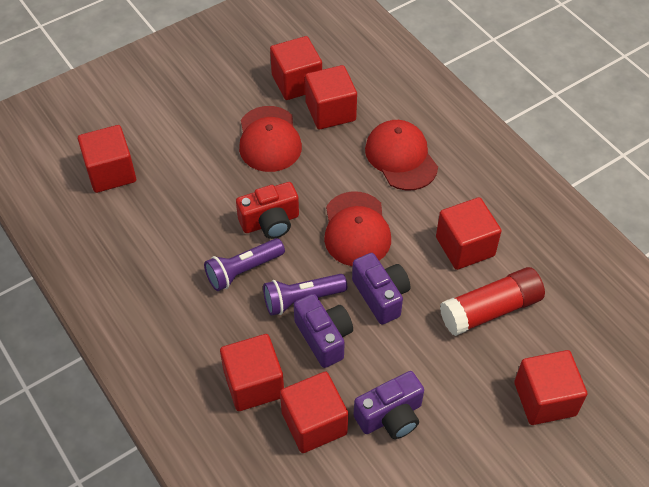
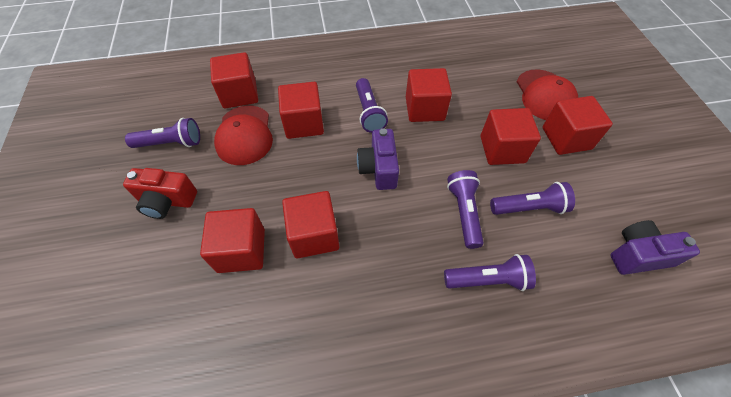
purple camera: [294,294,353,368] [352,253,410,324] [354,371,424,439] = 3 -> [357,128,399,190] [611,220,700,275] = 2
purple flashlight: [204,238,285,291] [263,274,347,316] = 2 -> [125,118,200,148] [356,78,388,133] [444,254,536,291] [447,170,484,249] [490,182,575,215] = 5
red cap: [239,106,302,172] [324,191,391,266] [365,120,438,190] = 3 -> [214,106,273,165] [517,70,578,120] = 2
red glue stick: [440,267,545,336] = 1 -> none = 0

